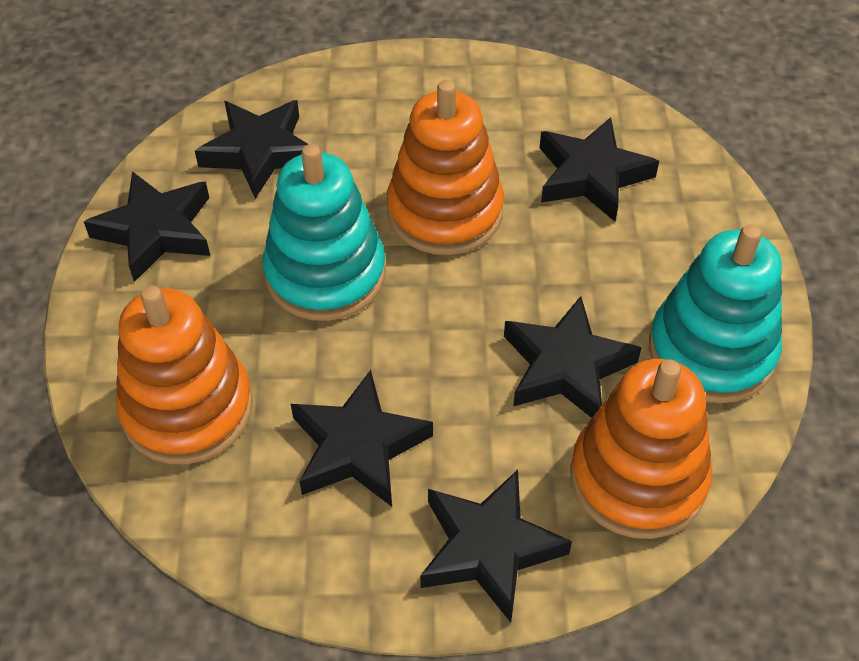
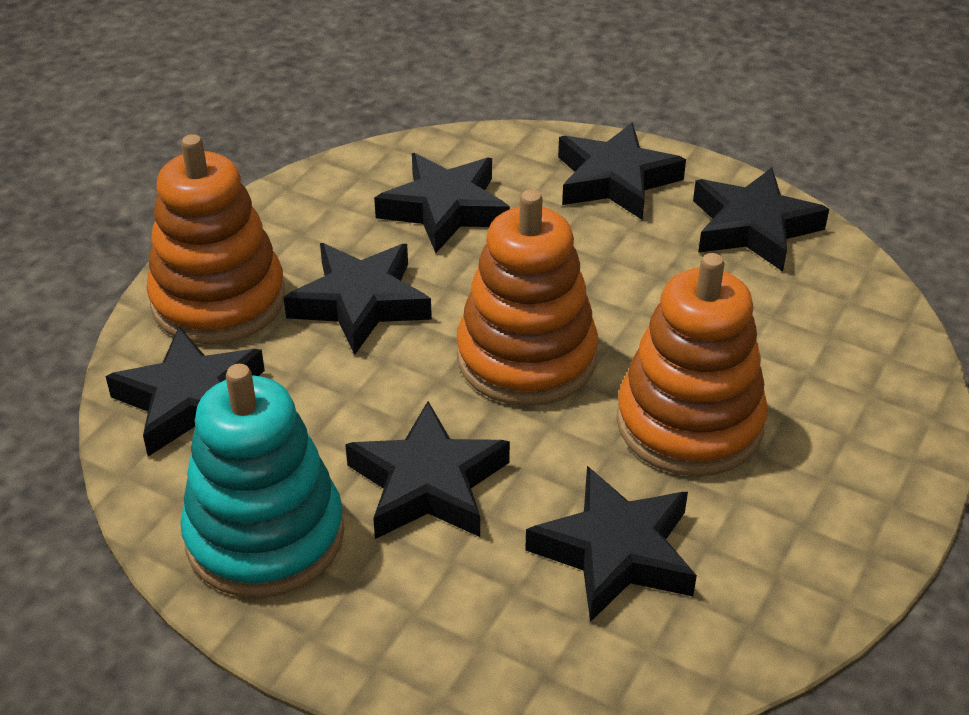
black star: [84,171,210,282] [195,100,308,199] [291,370,433,507] [420,470,572,622] [504,296,642,418] [539,117,659,221] = 6 -> [105,327,265,456] [283,243,432,355] [345,401,510,539] [374,153,510,253] [525,466,697,622] [558,122,686,220] [693,167,829,272] = 7
turquoise stacking toy: [263,144,386,321] [649,224,782,403] = 2 -> [180,364,344,598] = 1

